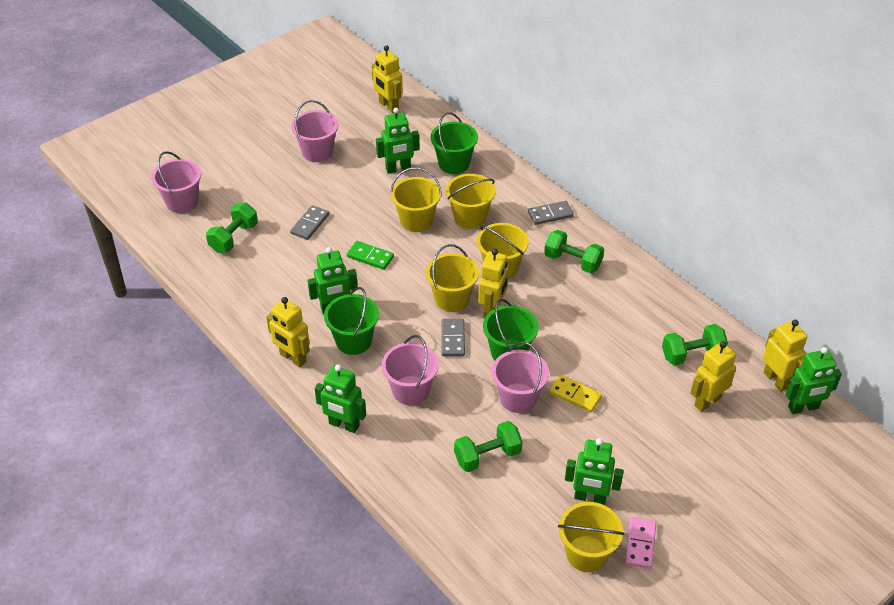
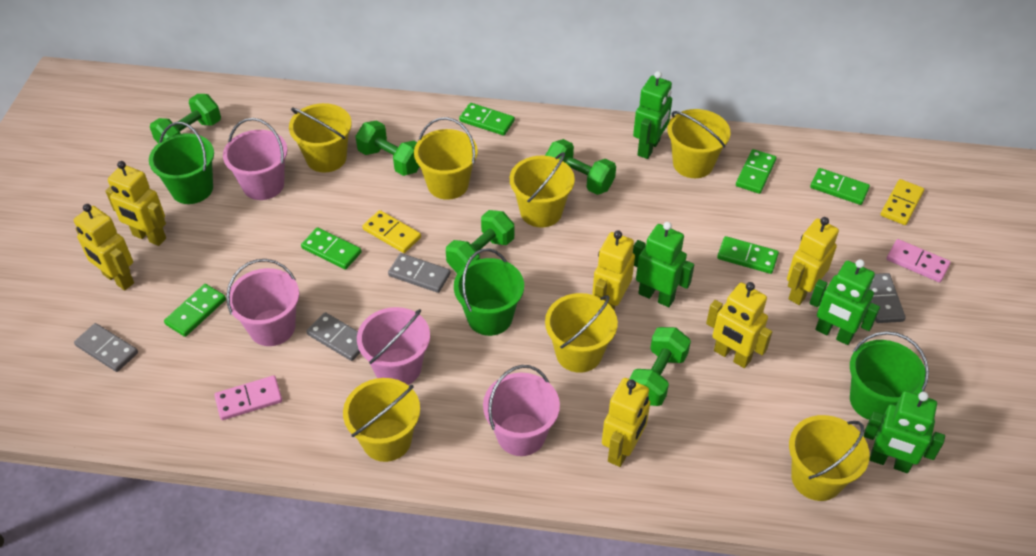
green domino: [347,241,394,270] = 1 -> [164,284,226,337] [301,227,362,269] [459,103,515,136] [717,236,779,274] [736,149,776,194] [810,168,870,205] = 6
green dumbbell: [206,203,258,253] [454,421,523,472] [544,230,604,273] [662,324,728,366] = 4 -> [150,94,221,143] [355,121,420,176] [446,210,514,274] [545,139,616,195] [629,327,691,406] = 5
green robot: [307,247,358,315] [315,364,366,433] [376,108,420,174] [565,438,624,505] [786,347,842,414] = 5 -> [633,71,672,159] [633,222,694,307] [810,259,880,345] [864,391,945,473] = 4
grey domino: [290,205,329,240] [442,319,465,356] [528,201,574,225] = 3 -> [74,323,138,372] [306,312,360,361] [388,253,451,293] [869,273,906,323] = 4
pink domino: [625,517,656,569] = 1 -> [214,375,282,420] [887,239,951,282] = 2
yellow bucket: [390,167,442,232] [426,244,479,312] [446,174,495,229] [477,223,528,279] [558,502,624,572] = 5 -> [289,103,352,172] [343,378,420,462] [414,117,478,200] [510,152,575,228] [545,293,618,373] [667,109,731,178] [789,415,870,501] = 7
yellow domino: [549,375,602,412] = 1 -> [362,210,421,253] [881,179,924,225] = 2
yellow robot: [266,297,310,367] [372,45,403,113] [478,249,509,318] [690,341,736,412] [763,320,807,392] = 5 -> [74,204,134,290] [105,161,166,246] [592,230,635,311] [602,378,650,467] [706,282,772,368] [787,217,839,305] = 6

